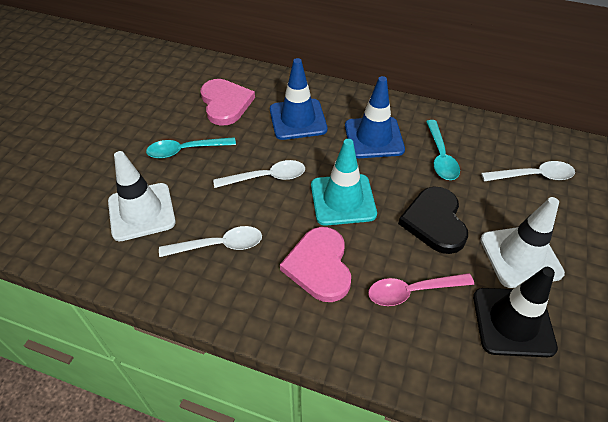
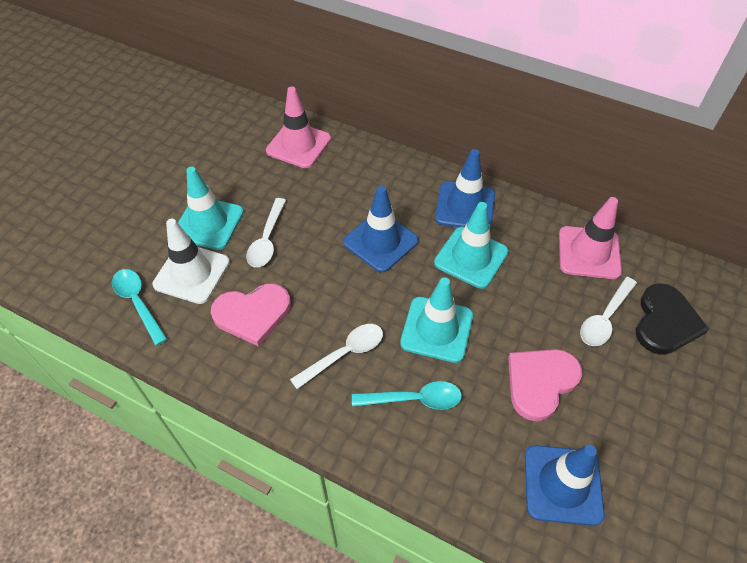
black traffic cone: [473,267,558,357] = 1 -> none = 0
blue traffic cone: [270,58,328,140] [345,76,405,158] = 2 -> [343,185,418,273] [435,149,495,228] [525,445,605,526] = 3
pink spoon: [368,273,474,306] = 1 -> none = 0
pink traffic cone: none = 0 -> [266,87,331,168] [559,197,622,279] = 2
turquoise traffic cone: [311,139,377,226] = 1 -> [178,166,244,250] [400,277,473,363] [434,202,509,289] = 3
white traffic cone: [108,151,176,241] [480,197,565,288] = 2 -> [152,219,230,304] = 1

